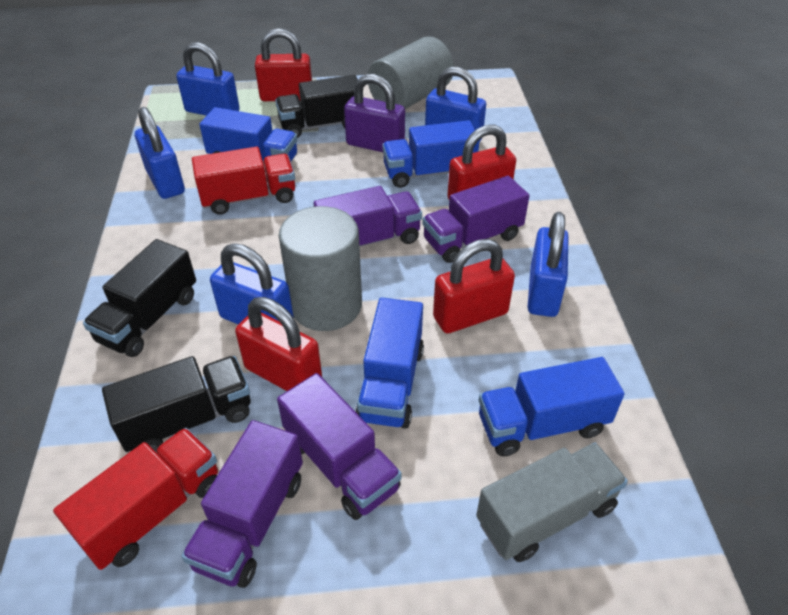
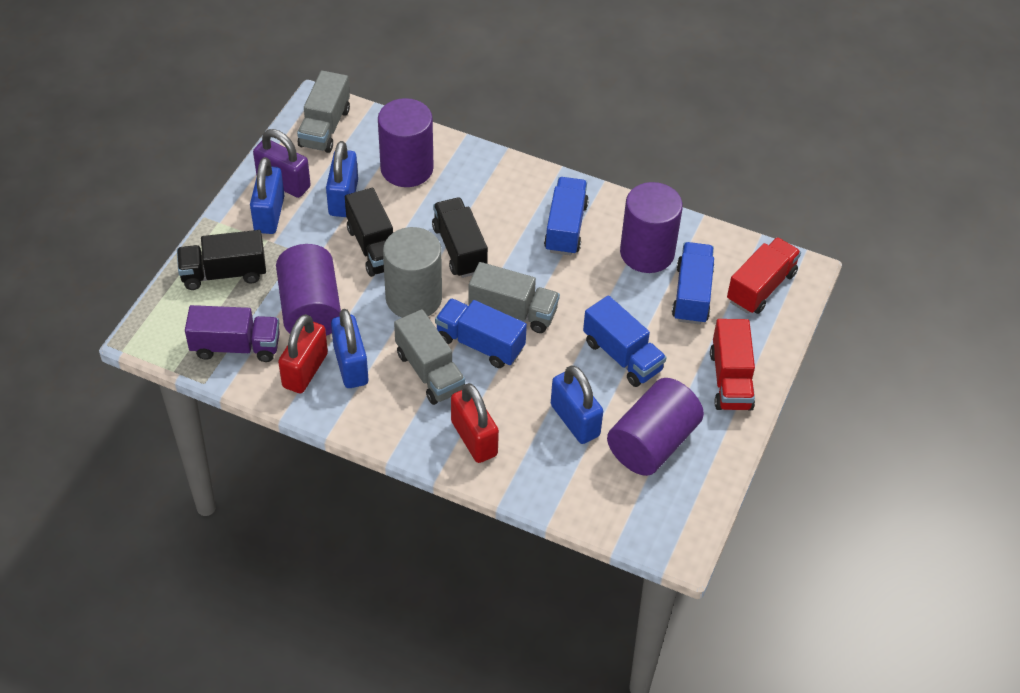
blue padlock: [135,107,185,199] [176,42,240,116] [210,243,294,324] [425,67,486,142] [528,212,569,317] = 5 -> [250,157,284,234] [326,141,358,217] [331,309,368,388] [551,365,603,444] = 4
grey cylinder: [279,206,362,331] [368,36,454,109] = 2 -> [383,227,442,318] = 1
grey truck: [476,443,628,562] = 1 -> [297,70,350,153] [394,309,465,405] [468,262,560,333] = 3
purple cylinder: none = 0 -> [276,244,341,336] [378,98,433,187] [607,378,704,476] [620,182,683,273] = 4
purple truck: [181,420,303,588] [277,373,402,520] [314,186,422,247] [422,176,529,263] = 4 -> [185,305,280,362] = 1
red padlock: [235,297,322,391] [255,28,312,101] [433,239,515,334] [447,125,516,199] = 4 -> [278,314,328,393] [451,383,499,463] = 2

